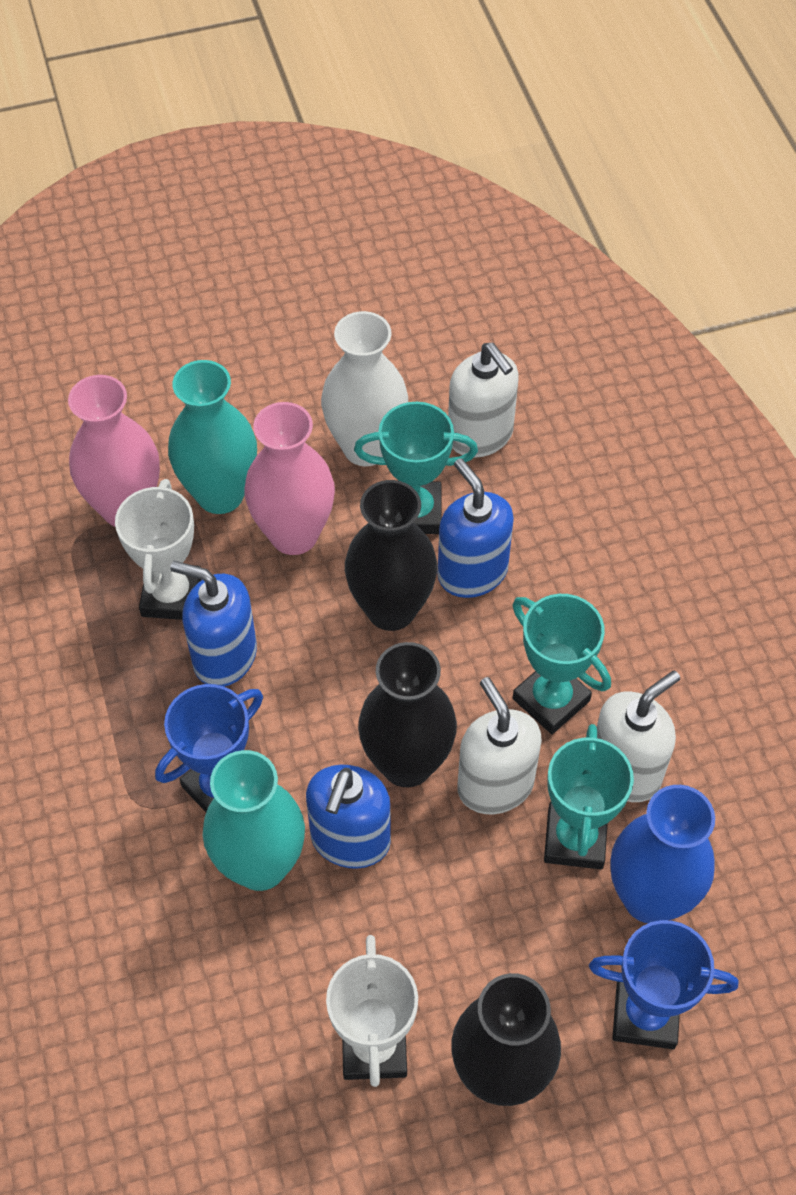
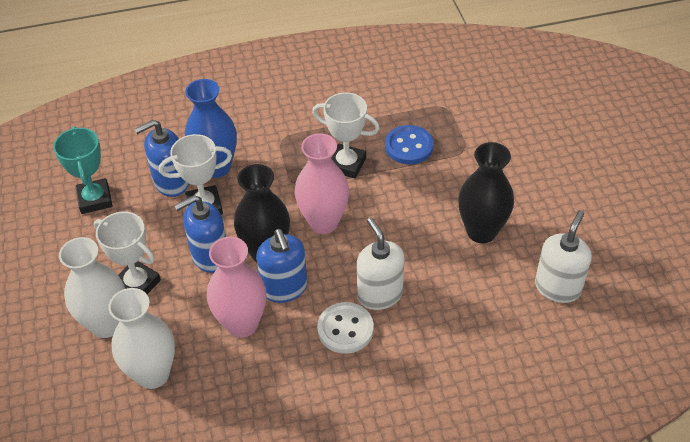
black vase: [345,480,437,631] [358,642,457,787] [451,973,561,1106] = 3 -> [234,164,290,262] [458,142,514,243] = 2
blue button: none = 0 -> [385,125,434,164] = 1
blue trophy: [155,684,263,812] [589,920,738,1049] = 2 -> none = 0
turquoise trophy: [354,402,478,534] [512,594,611,734] [544,724,634,869] = 3 -> [53,126,112,214] = 1
turquoise vase: [168,360,257,514] [203,750,305,891] = 2 -> none = 0
white button: none = 0 -> [317,302,374,354] = 1
white soap dispenser: [448,343,519,458] [457,677,542,814] [597,671,680,802] = 3 -> [357,218,405,310] [535,210,592,303] = 2
white trophy: [115,479,202,620] [326,935,418,1087] = 2 -> [94,212,161,294] [159,134,232,215] [312,92,380,178] = 3
white vase: [321,311,408,466] = 1 -> [59,237,125,338] [108,288,175,389] = 2

